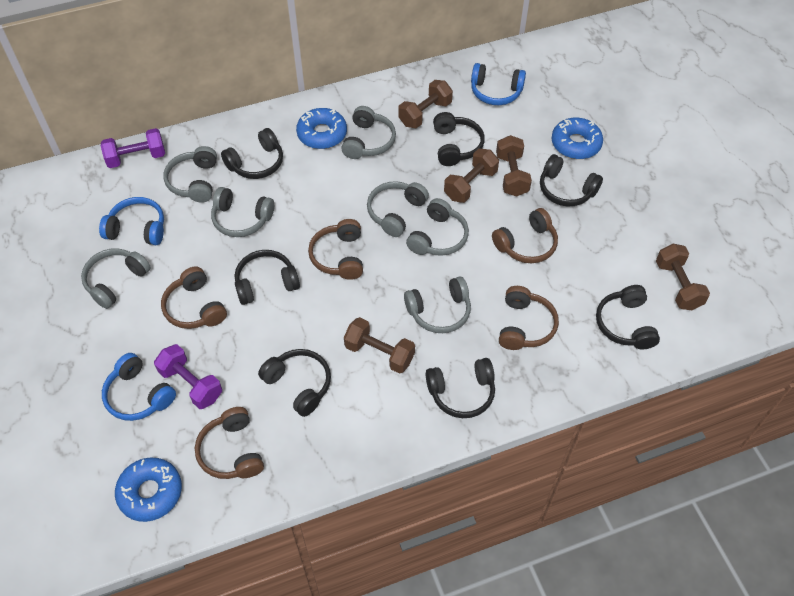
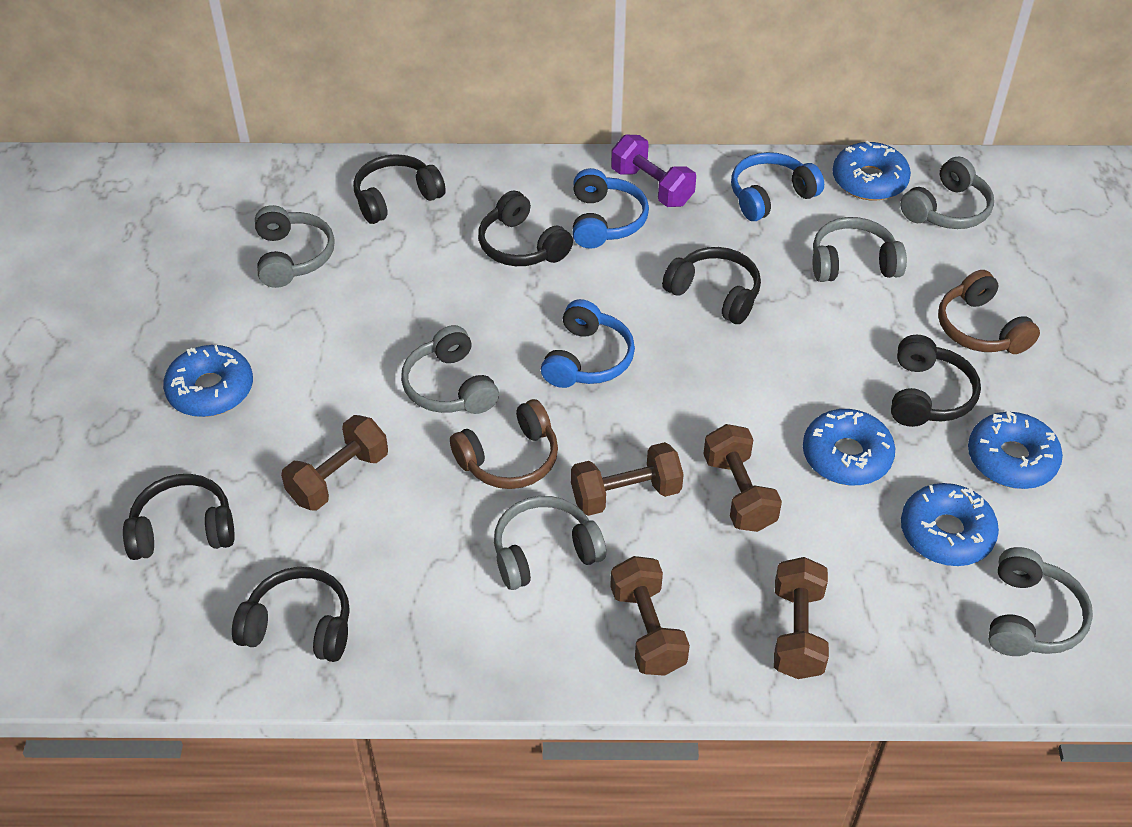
black headphones: [221,128,283,179] [235,250,300,305] [258,349,331,417] [426,358,495,418] [433,112,485,166] [540,154,603,206] [596,285,660,350] = 7 -> [123,474,235,560] [232,567,350,662] [353,154,446,224] [478,190,573,266] [662,247,761,324] [891,335,981,427] = 6
blue donut: [115,458,182,522] [296,108,347,149] [552,118,603,159] = 3 -> [163,345,253,417] [803,409,895,485] [832,141,911,201] [901,483,999,566] [968,411,1063,489] = 5
brown headphones: [161,267,227,329] [195,407,264,479] [308,219,363,280] [492,208,558,263] [499,286,559,350] = 5 -> [450,399,558,489] [938,270,1040,354] = 2
grey headphones: [81,248,151,309] [163,146,217,203] [211,187,274,237] [341,106,396,159] [367,181,429,237] [404,277,471,333] [406,198,469,256] = 7 -> [255,205,335,288] [401,325,499,414] [494,496,606,590] [813,217,907,282] [900,156,994,229] [988,547,1093,656] = 6
purple dumbbell: [101,128,165,168] [154,344,222,409] = 2 -> [611,135,696,207] = 1

